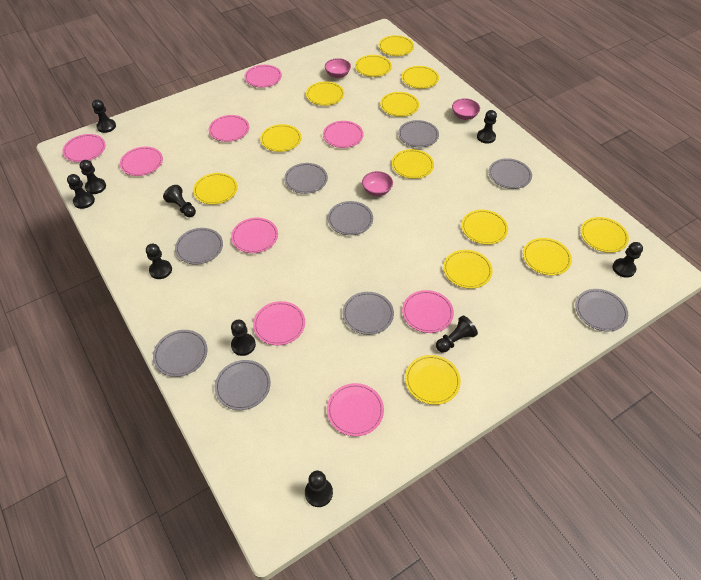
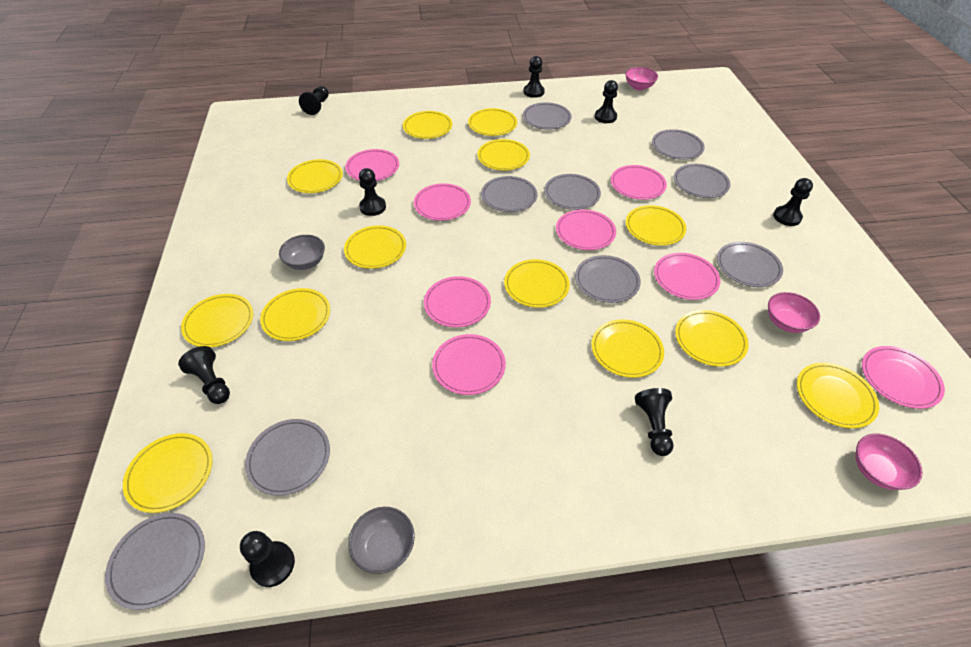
black pawn: [67,174,95,209] [80,160,106,194] [92,99,116,133] [146,244,172,279] [163,185,196,217] [231,320,256,356] [305,471,333,507] [436,316,478,352] [477,110,497,144] [612,242,643,278] = 10 -> [178,346,230,404] [240,531,295,587] [299,86,329,115] [359,168,386,216] [524,56,545,98] [595,80,618,123] [635,388,674,456] [773,178,813,226] = 8
grey bowl: none = 0 -> [279,235,325,270] [348,507,415,574] = 2
pink plate: [62,134,106,162] [120,147,163,176] [209,115,249,142] [231,218,278,253] [244,65,282,88] [253,301,305,345] [323,121,364,148] [327,383,384,436] [402,290,454,333] = 9 -> [345,149,399,181] [414,183,471,221] [424,276,491,327] [432,334,506,395] [556,209,616,250] [611,165,667,200] [654,253,721,300] [862,346,945,409] = 8

